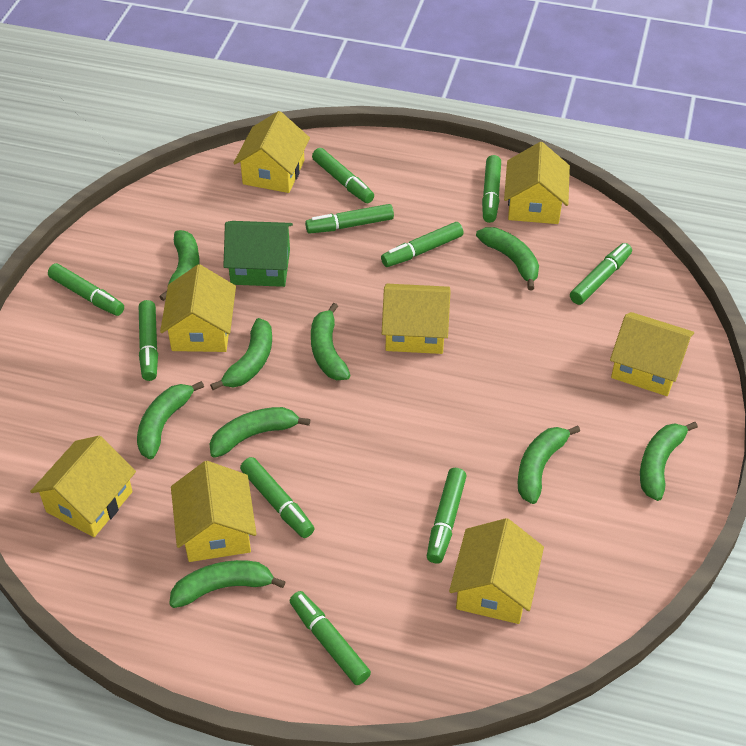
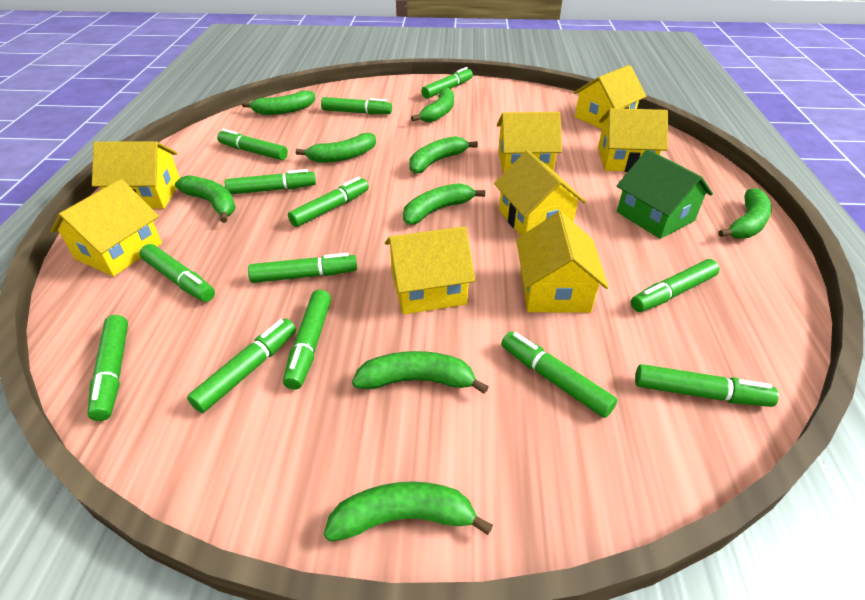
green marker: [48,263,124,316] [139,300,158,381] [240,457,315,538] [290,591,371,685] [305,204,394,234] [312,148,374,203] [381,222,464,267] [427,468,467,564] [482,155,501,223] [570,243,632,305] = 10 -> [87,315,128,421] [140,244,215,302] [187,318,296,413] [217,129,288,160] [225,169,316,195] [248,253,357,283] [283,290,331,390] [288,177,369,227] [321,97,392,114] [421,67,473,99] [501,332,617,418] [631,259,720,312] [635,364,779,407] = 13

